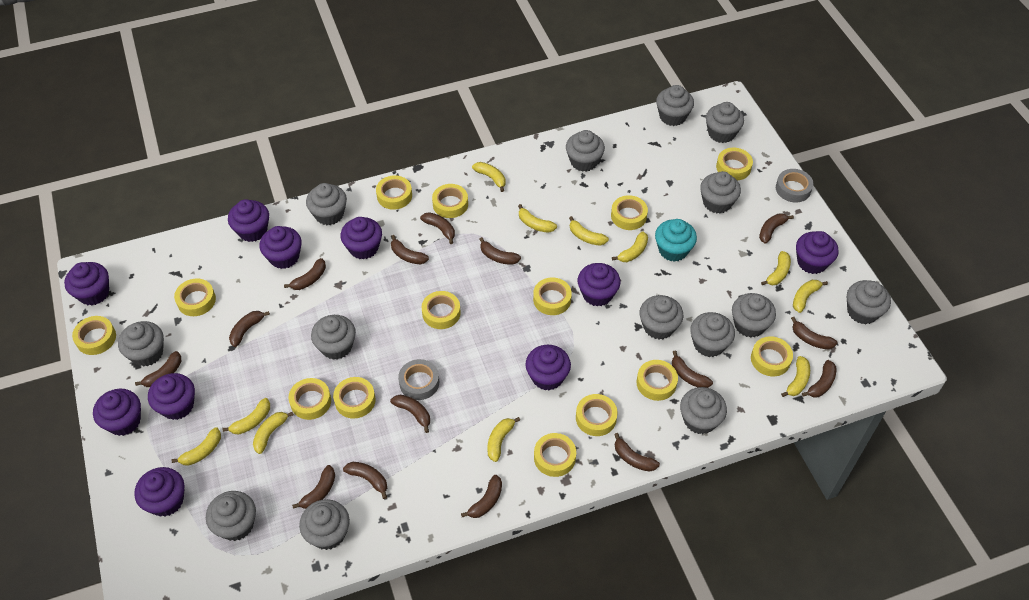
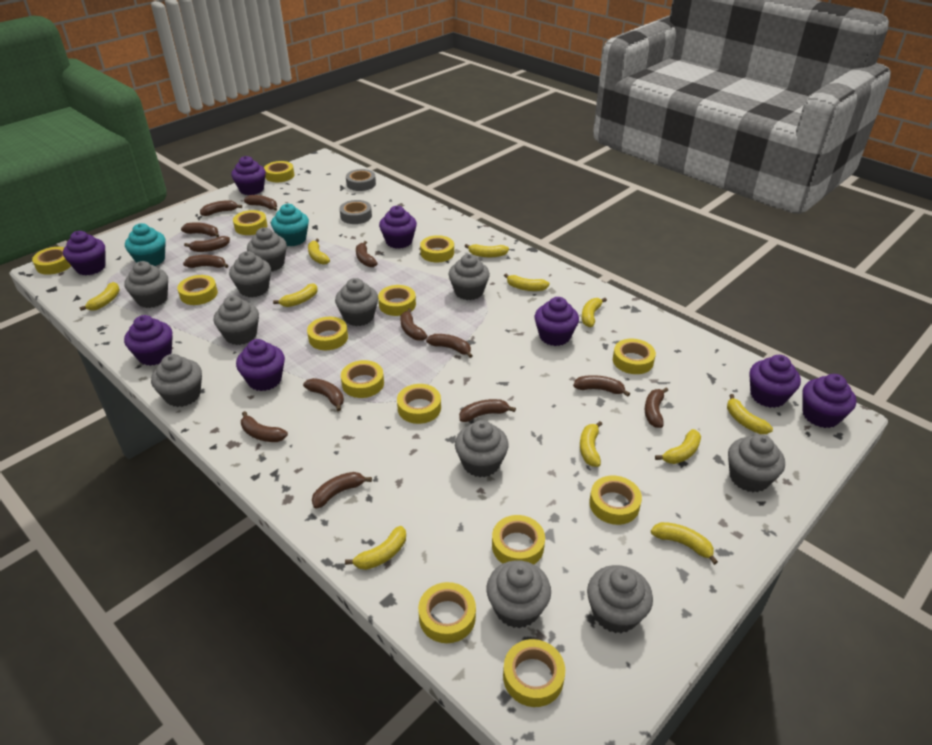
brown banana: [135,351,181,387] [229,311,270,347] [284,258,326,290] [292,465,335,509] [343,462,387,499] [390,395,430,433] [391,235,429,264] [420,212,455,244] [461,475,502,518] [479,237,521,265] [614,433,660,472] [672,350,713,388] [759,213,794,244] [791,317,837,350] [802,360,836,398] = 15 -> [181,222,219,237] [183,255,228,268] [184,236,230,252] [200,200,242,216] [241,411,288,442] [244,195,277,211] [303,378,344,411] [312,472,372,509] [356,241,377,267] [400,308,427,341] [426,334,473,358] [459,399,516,422] [573,375,630,397] [645,387,668,428] = 14
grey cupcake: [118,321,164,367] [206,491,256,541] [299,499,350,550] [306,183,347,225] [311,315,356,360] [566,130,605,172] [639,295,684,340] [656,85,694,126] [680,387,727,434] [690,312,735,357] [700,171,741,214] [706,102,744,143] [732,293,776,338] [847,280,891,324] = 14 -> [124,261,168,308] [151,354,202,407] [213,296,259,345] [229,251,271,297] [247,227,287,271] [335,278,378,326] [449,254,490,300] [455,420,509,477] [487,560,551,628] [587,565,653,633] [728,434,785,492] = 11
purple cupcake: [64,262,109,306] [93,389,141,436] [134,467,184,517] [148,373,195,420] [228,199,269,242] [259,226,302,269] [341,217,382,259] [526,345,571,391] [578,263,621,306] [796,231,839,274] = 10 -> [63,231,106,275] [124,315,173,366] [231,156,266,195] [236,339,285,391] [379,206,417,249] [535,297,579,346] [750,355,801,408] [802,374,856,428] = 8
turquoise cupcake: [655,219,697,262] = 1 -> [125,223,166,266] [271,204,309,246] = 2

